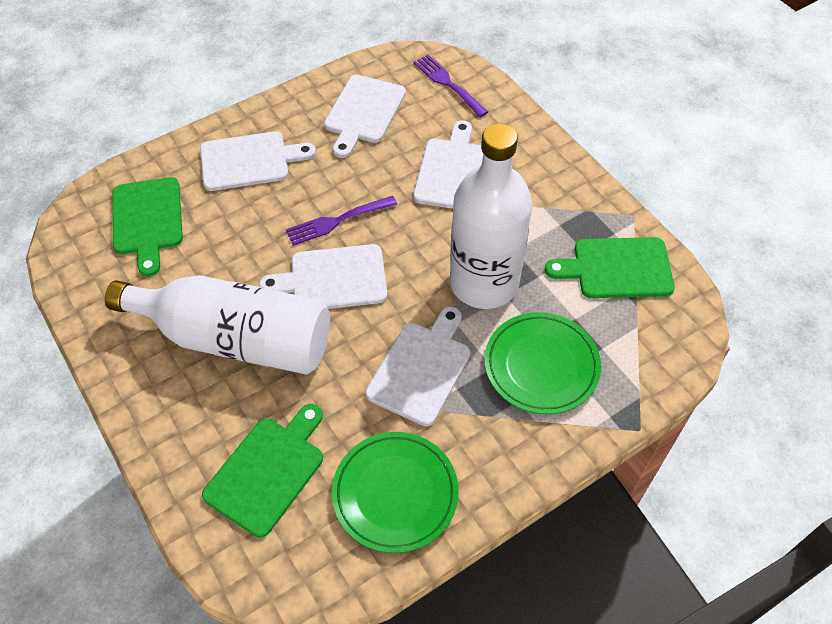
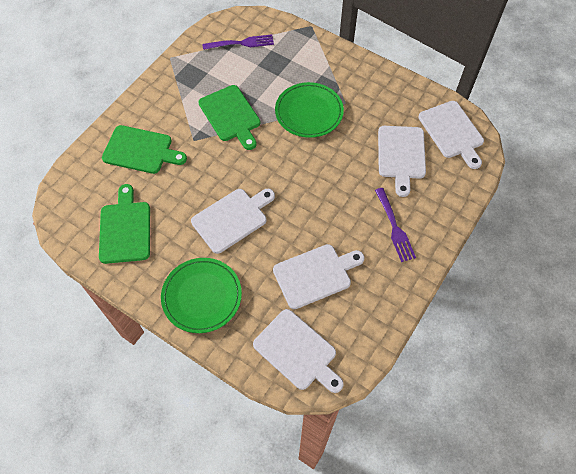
white bottle: [105,275,330,375] [450,123,532,309] = 2 -> none = 0

